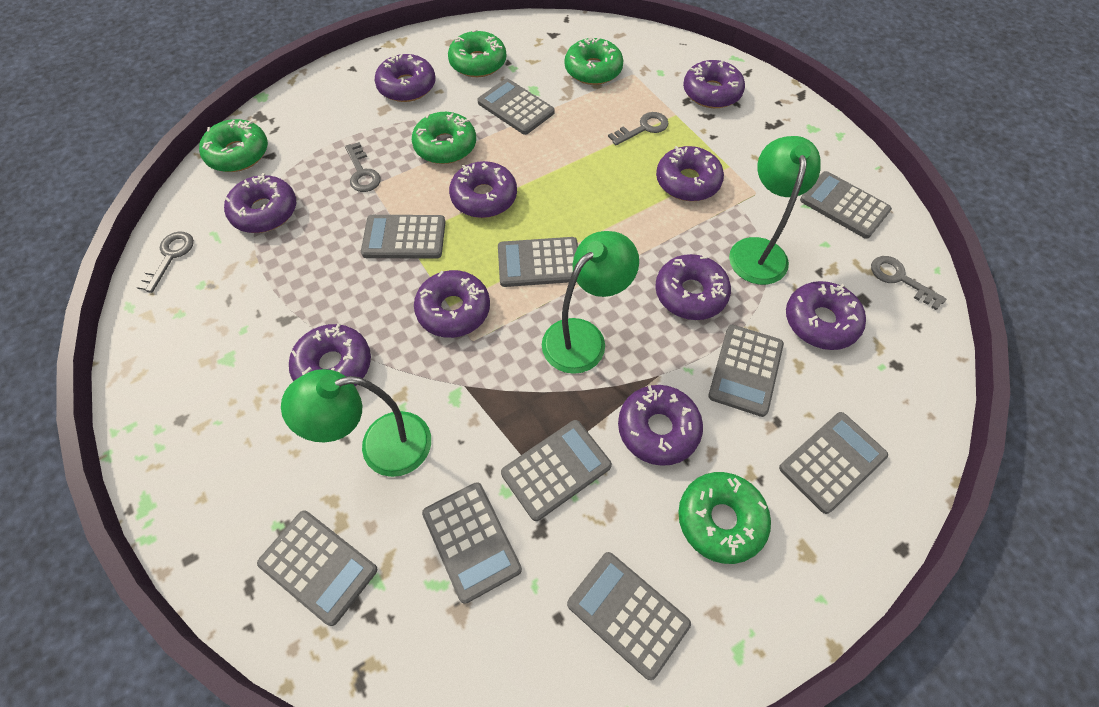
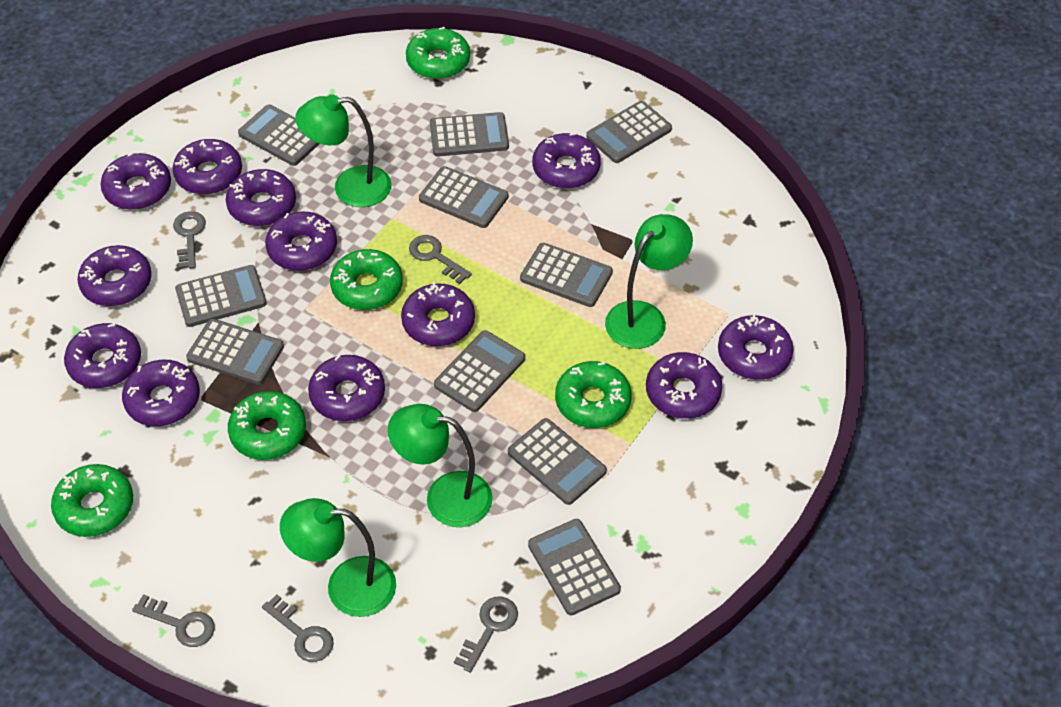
green lamp: [281,369,431,477] [542,231,639,374] [729,136,821,285] = 3 -> [280,498,396,617] [295,94,392,207] [388,404,493,527] [605,214,693,349] = 4
grey key: [136,232,194,293] [345,142,381,192] [608,112,669,145] [871,256,946,310] = 4 -> [132,594,215,647] [173,211,206,269] [262,594,334,662] [409,235,472,284] [454,596,518,673] = 5
purple donut: [224,173,296,233] [289,323,371,386] [375,54,435,102] [414,270,490,338] [449,161,517,218] [618,385,703,466] [655,254,731,320] [656,146,724,201] [683,60,745,108] [786,281,866,350] = 10 -> [64,323,141,388] [77,245,152,306] [100,152,171,210] [122,359,200,426] [173,139,242,194] [226,169,296,226] [265,212,337,271] [308,355,385,421] [401,282,475,346] [532,133,601,188] [646,352,722,419] [718,313,793,380] = 12

